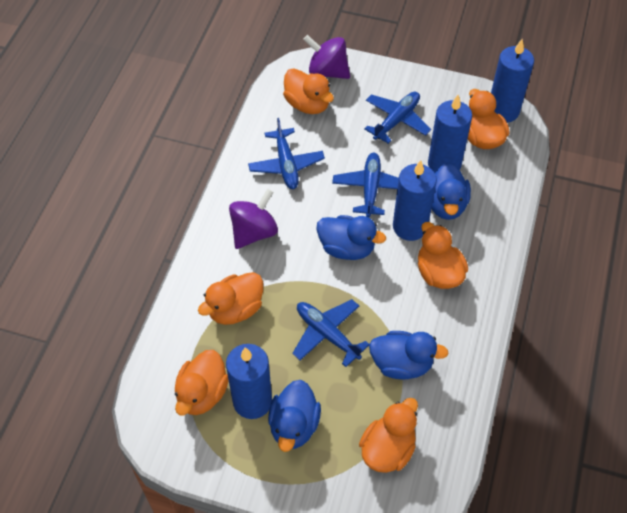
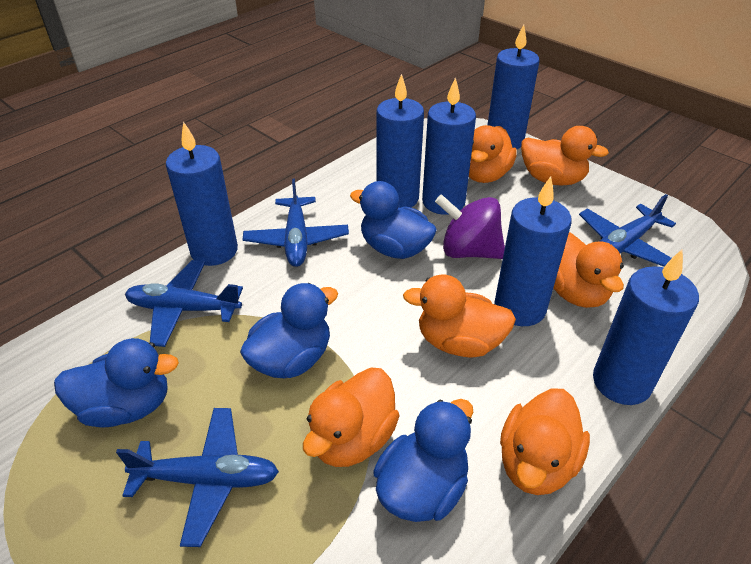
blue candle: [226,344,272,419] [393,160,437,241] [428,95,472,173] [491,39,534,123] = 4 -> [166,121,238,266] [376,74,424,207] [422,77,476,215] [488,24,540,149] [494,176,572,326] [593,250,699,405] = 6
purple spinning top: [229,189,278,249] [303,35,350,79] = 2 -> [435,194,505,259] = 1

